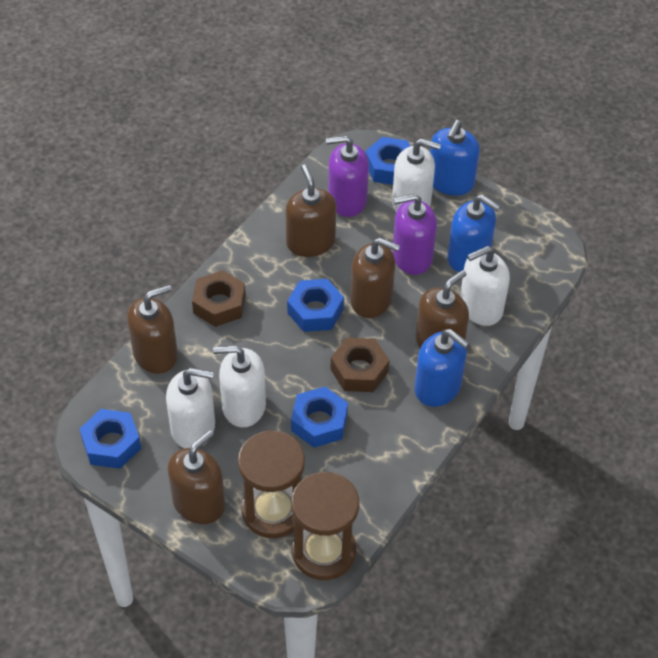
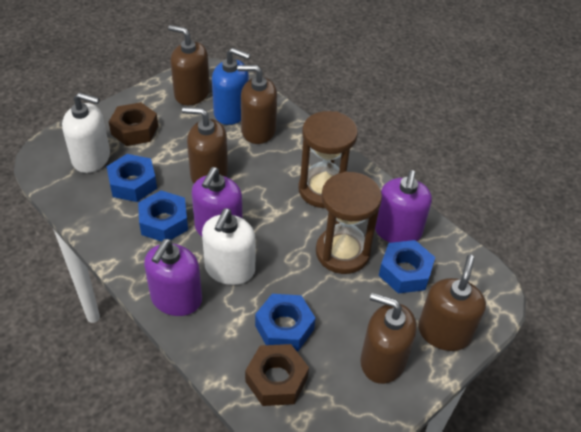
blue soap dispenser: [414,329,469,407] [430,120,480,196] [447,195,500,272] = 3 -> [212,48,250,125] = 1
purple soap dispenser: [326,135,369,217] [392,194,437,275] = 2 -> [144,239,202,316] [192,167,242,237] [375,170,432,243] = 3
white soap dispenser: [166,368,215,448] [213,346,266,427] [392,139,441,212] [460,246,510,326] = 4 -> [62,92,110,173] [202,209,255,285] = 2

